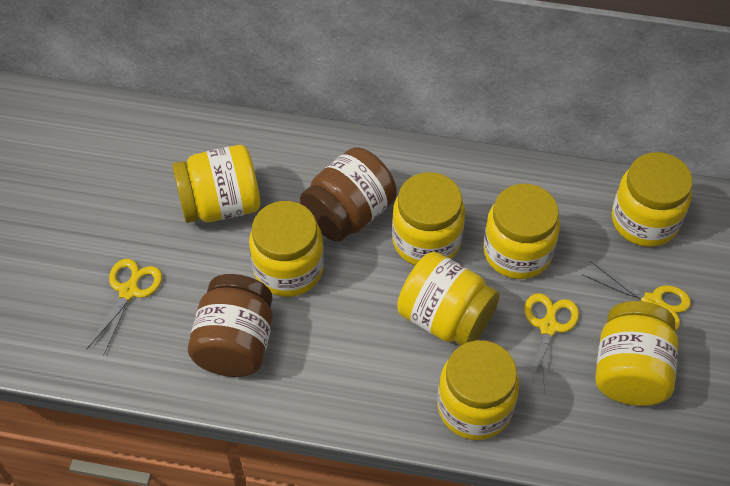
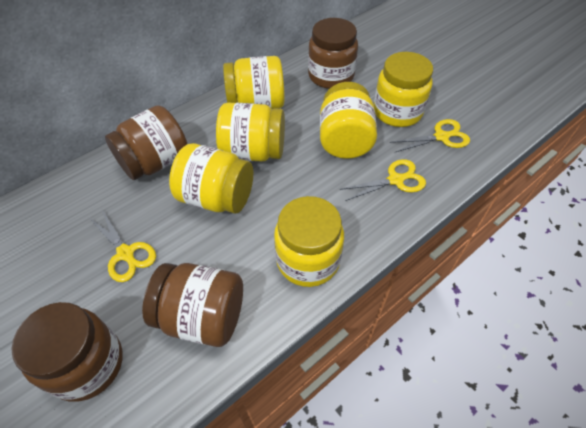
brown jar: [188,274,273,377] [300,147,397,242] = 2 -> [11,302,123,402] [105,105,187,180] [142,263,243,347] [308,18,358,89] = 4
yellow jar: [172,145,260,223] [249,201,324,297] [392,172,465,265] [397,252,500,346] [438,340,519,440] [483,184,560,279] [595,301,678,406] [612,152,693,247] = 8 -> [169,143,253,214] [216,103,285,162] [223,56,285,109] [274,196,344,287] [320,82,377,159] [374,52,433,127] = 6

